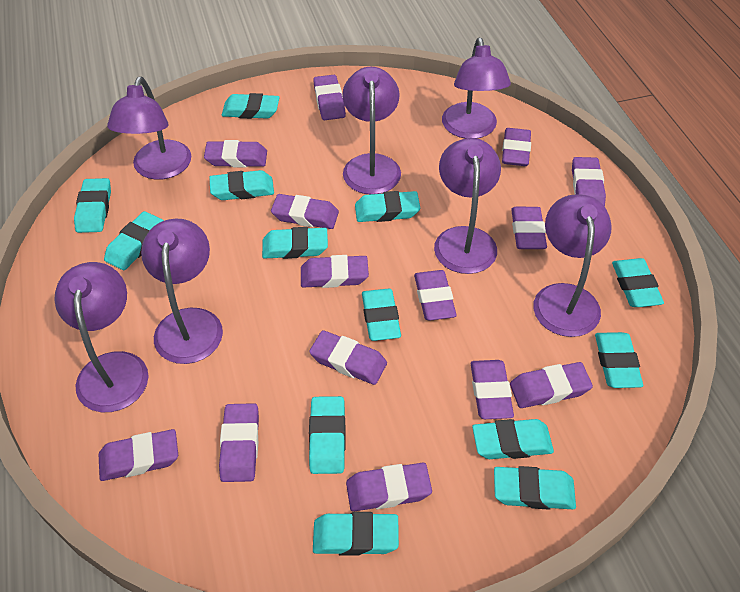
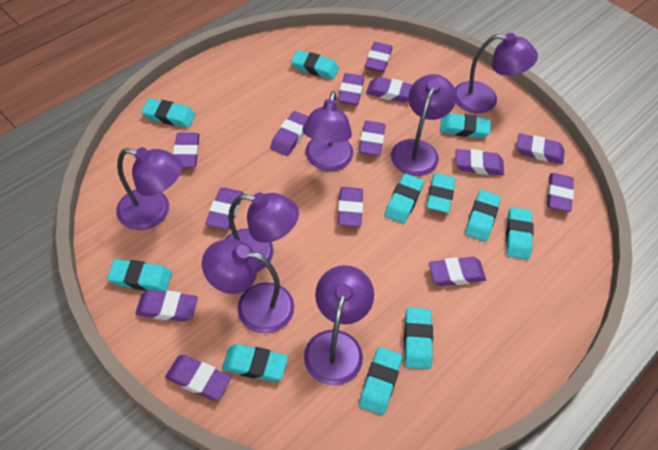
turquoise eraser: [74,178,111,233] [104,211,164,270] [209,170,274,200] [222,93,280,119] [262,227,328,259] [309,396,346,474] [313,512,399,556] [355,191,420,222] [362,289,401,341] [472,419,554,459] [494,466,576,510] [595,332,643,388] [612,258,664,307] = 13 -> [107,259,172,292] [141,99,195,128] [222,344,288,382] [291,50,339,79] [359,347,402,415] [384,173,424,224] [404,308,433,369] [426,173,456,213] [440,113,491,138] [465,190,501,242] [506,207,534,260] = 11

